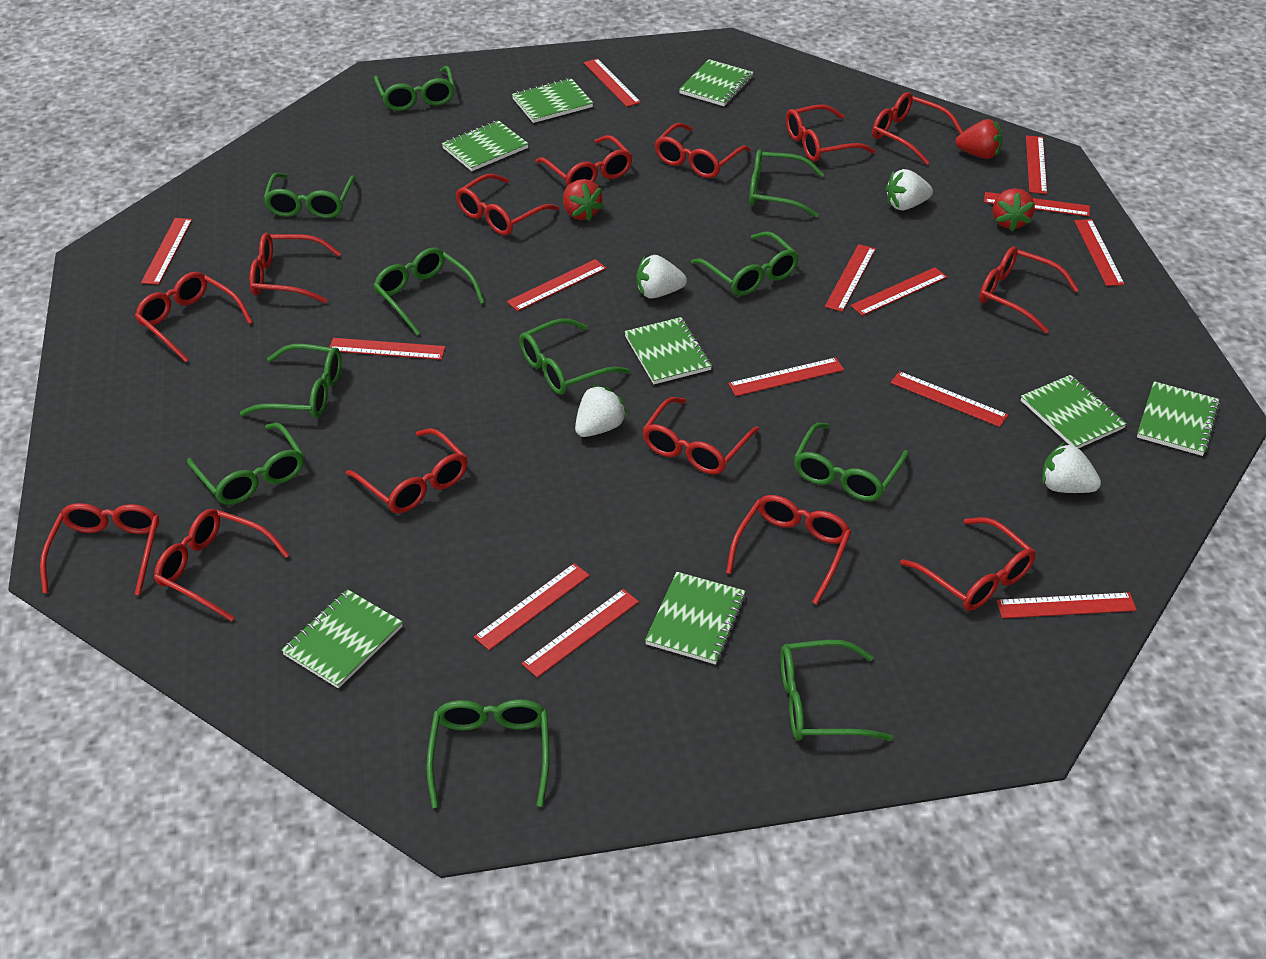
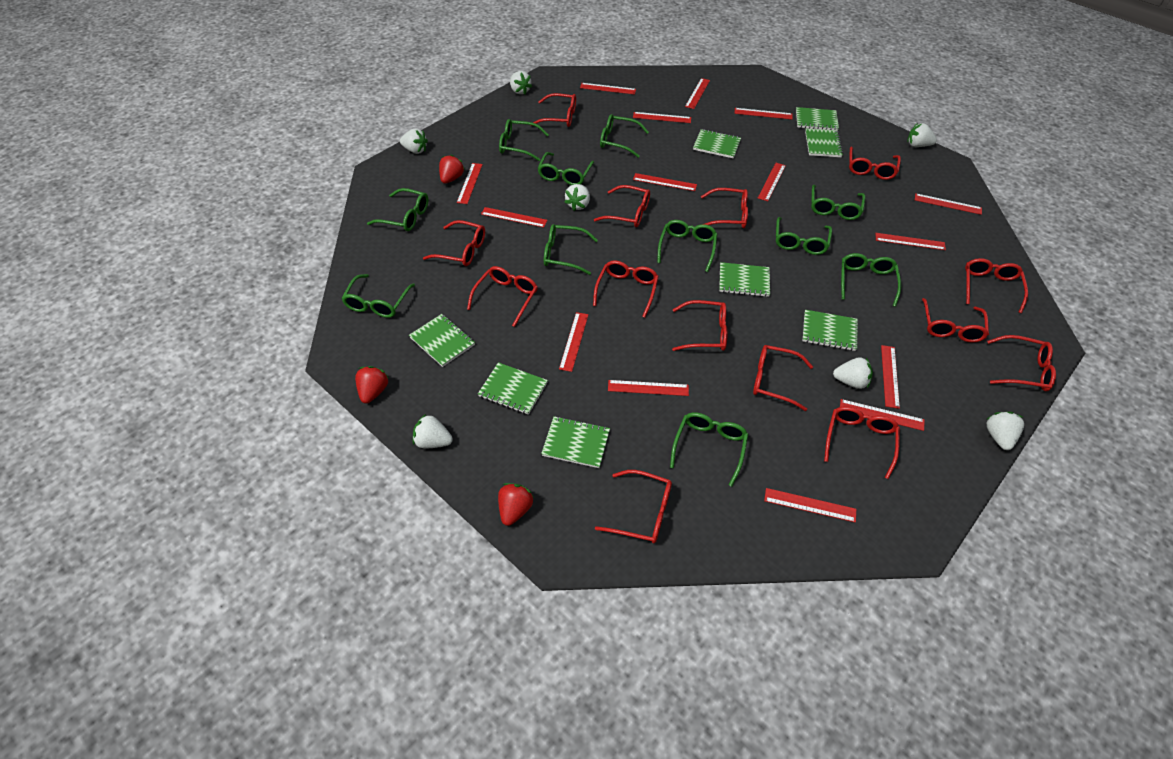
red ruler: [141,218,192,285] [330,338,446,360] [474,563,590,650] [507,259,607,311] [522,589,639,678] [584,59,641,107] [728,357,844,396] [825,244,876,312] [850,267,947,316] [891,371,1008,427] [984,192,1090,217] [997,592,1137,618] [1026,135,1047,194] [1074,219,1125,286] = 14 -> [457,163,483,204] [481,207,548,228] [559,312,589,372] [580,83,636,95] [608,380,689,396] [633,112,691,123] [633,173,697,191] [685,78,710,109] [735,108,793,119] [758,163,786,201] [764,488,856,523] [840,399,925,431] [875,233,946,250] [881,345,900,409] [915,193,982,215] = 15
white strawberry: [575,385,627,437] [637,255,687,299] [885,169,933,210] [1042,442,1101,493] = 4 -> [400,128,428,154] [413,414,453,448] [510,71,532,95] [564,184,590,211] [833,357,873,389] [907,123,937,147] [987,412,1024,450] = 7

